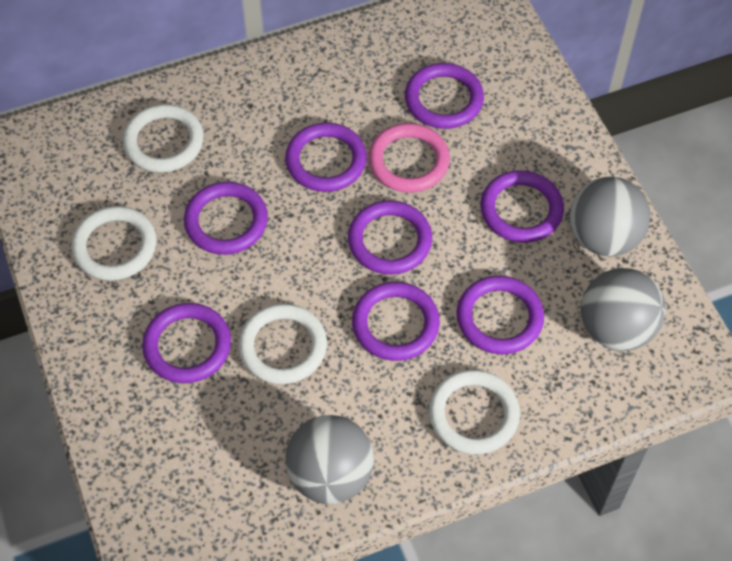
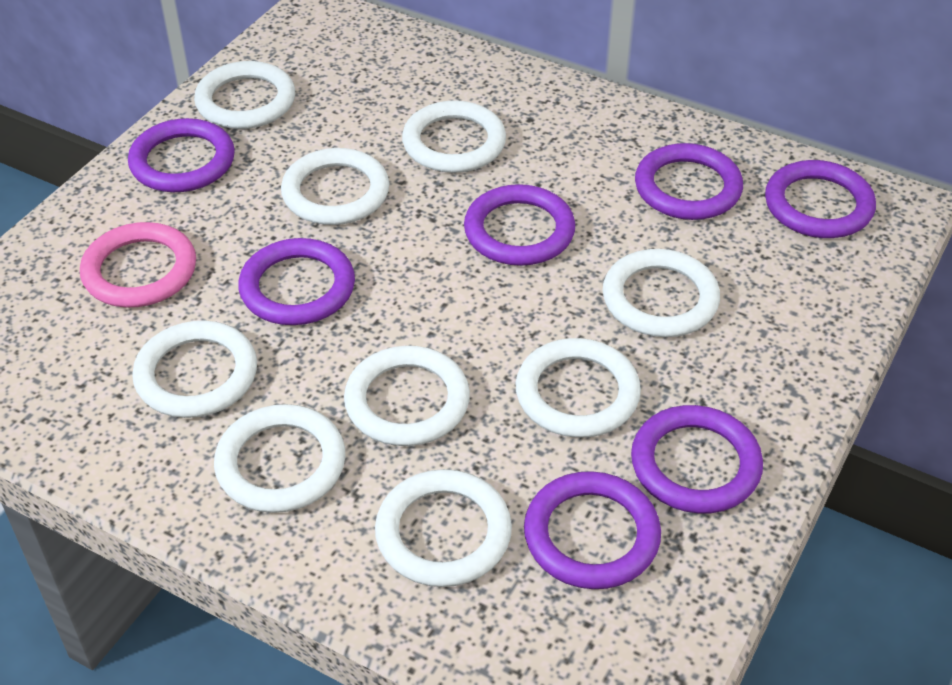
grey ball: [285,415,374,504] [570,177,650,256] [581,268,666,351] = 3 -> none = 0
purple ring: [142,303,231,383] [184,182,268,255] [285,122,367,192] [348,200,432,275] [352,282,440,361] [405,63,484,129] [456,276,544,354] [480,170,564,243] = 8 -> [128,118,235,192] [238,238,355,325] [464,184,575,266] [524,471,661,589] [631,405,763,513] [635,143,743,220] [765,160,876,238] = 7
white ring: [71,206,157,281] [123,104,204,172] [238,304,327,384] [429,370,520,455] = 4 -> [132,321,257,418] [194,61,295,129] [214,404,345,513] [281,148,389,225] [344,346,470,446] [375,469,512,587] [402,100,506,173] [515,338,641,438] [603,249,720,337] = 9

